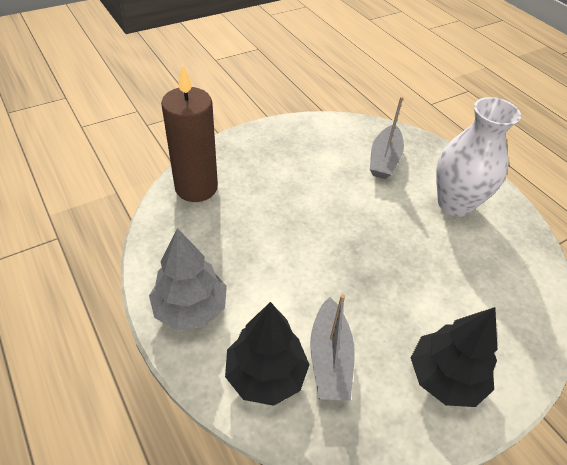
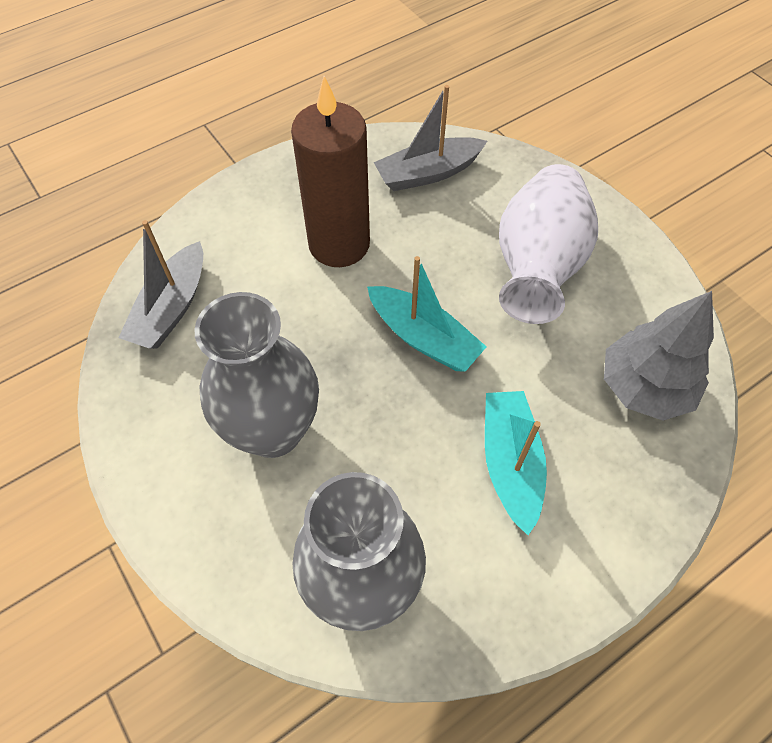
black tree: [225,302,310,406] [411,307,497,407] = 2 -> none = 0
grey vase: none = 0 -> [194,292,319,458] [292,472,426,631] = 2
turquoise boat: none = 0 -> [367,256,487,372] [485,391,547,535] = 2

